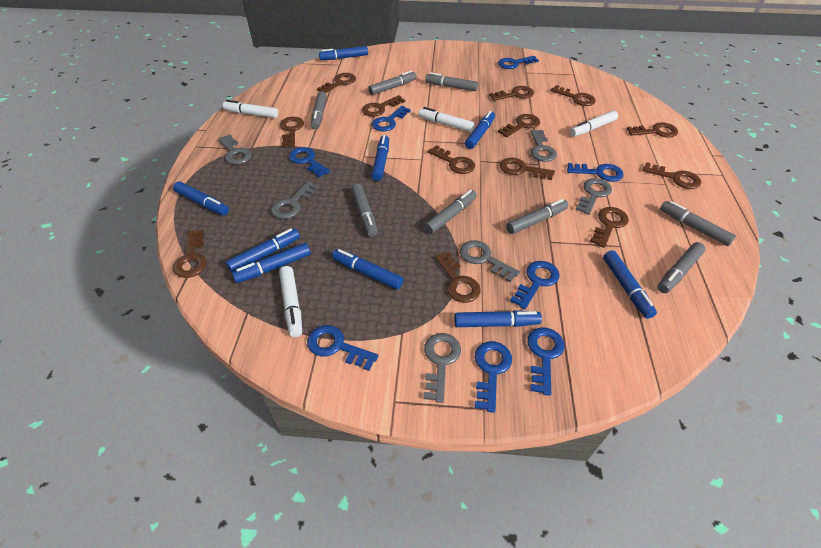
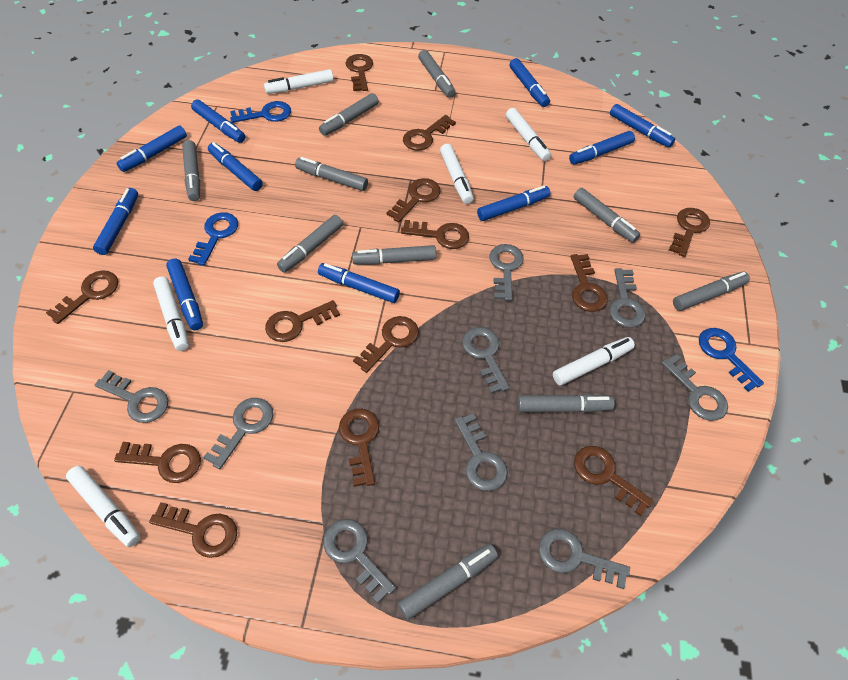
blue key: [289,147,330,177] [307,325,378,371] [372,106,411,131] [475,341,512,413] [498,56,539,69] [510,261,559,309] [528,328,565,396] [567,163,623,182] = 8 -> [188,212,238,266] [230,101,291,123] [699,328,764,392] = 3
blue marker: [173,181,229,215] [226,228,300,272] [232,243,311,283] [319,46,368,60] [332,249,404,290] [371,135,389,181] [454,310,542,327] [465,111,495,149] [603,250,657,319] = 9 -> [93,188,138,255] [117,126,187,172] [166,258,203,330] [191,99,245,143] [208,142,263,191] [318,263,400,303] [477,186,550,221] [509,58,550,107] [569,131,635,164] [610,104,675,148] = 10
grey key: [218,134,252,165] [271,181,319,219] [424,333,461,403] [460,240,520,282] [530,130,557,162] [575,178,612,215] = 6 -> [95,370,168,423] [203,398,274,469] [323,519,396,604] [455,413,508,491] [462,327,510,394] [489,244,524,301] [539,529,630,589] [609,268,646,328] [661,354,728,421] = 9
grey marker: [311,91,327,129] [351,184,378,237] [368,71,416,95] [424,190,477,234] [425,72,478,91] [506,199,568,234] [658,242,706,293] [660,201,736,246] = 8 -> [182,140,200,201] [277,215,343,273] [295,157,368,191] [319,93,379,136] [352,245,436,265] [398,544,498,620] [418,50,456,98] [517,394,615,413] [574,188,641,243] [673,272,750,311] = 10
white marker: [223,100,278,118] [279,266,302,337] [419,107,474,132] [570,111,618,137] = 4 -> [66,466,141,547] [153,276,189,351] [264,69,333,94] [440,144,474,204] [506,108,551,161] [553,337,635,385] = 6

